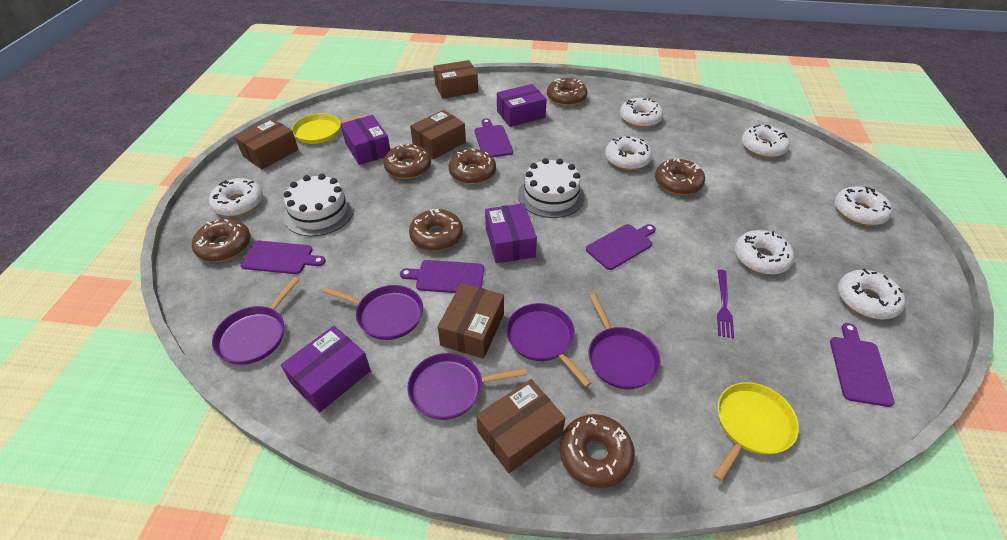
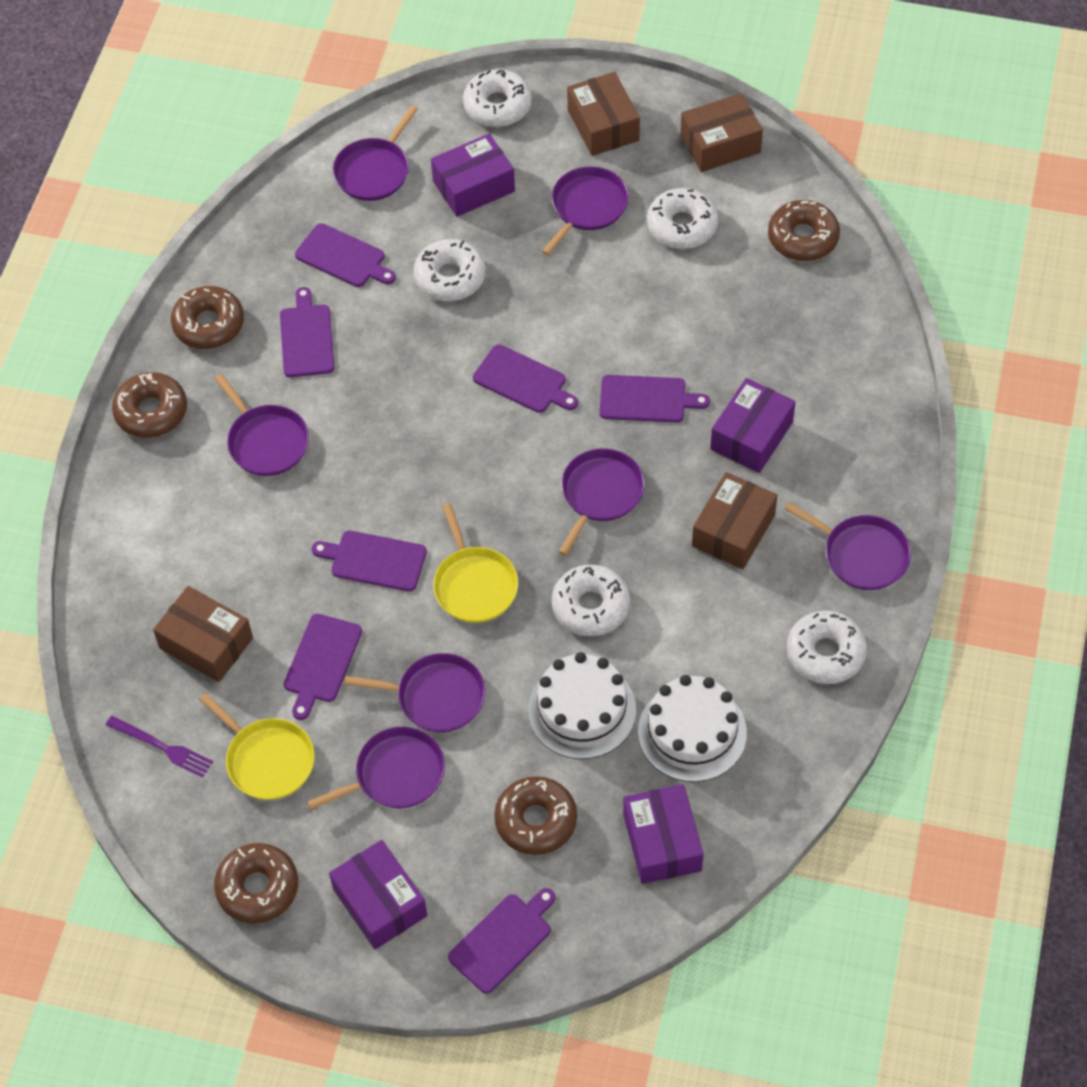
brown box: [235,118,299,169] [410,110,466,159] [433,60,478,99] [438,283,504,359] [476,379,565,473] = 5 -> [153,586,253,682] [567,72,640,156] [680,93,763,172] [692,472,777,569] = 4
brown donut: [192,219,251,262] [384,144,431,179] [409,209,463,251] [448,149,496,184] [547,78,587,106] [559,414,635,488] [655,158,705,195] = 7 -> [112,372,187,438] [171,286,244,349] [214,843,298,924] [494,776,577,855] [768,200,840,261] = 5
purple cutting board: [240,241,326,274] [400,260,484,293] [474,118,513,157] [586,224,656,270] [830,323,895,407] = 5 -> [280,287,335,377] [284,614,362,720] [295,223,396,287] [312,531,427,591] [448,888,556,994] [473,344,578,413] [600,375,710,422] = 7
purple pan: [212,277,300,365] [322,285,423,340] [407,353,527,420] [506,303,592,387] [588,294,661,389] = 5 -> [215,374,309,476] [307,727,445,810] [333,106,418,201] [344,653,486,733] [542,166,629,256] [559,449,645,556] [785,503,911,590] = 7
white donut: [209,178,263,217] [605,136,652,170] [620,98,663,128] [735,230,794,275] [742,124,790,158] [835,186,892,226] [838,269,905,320] = 7 -> [414,239,486,301] [463,69,532,127] [552,565,630,636] [647,188,718,249] [787,611,867,684] = 5

